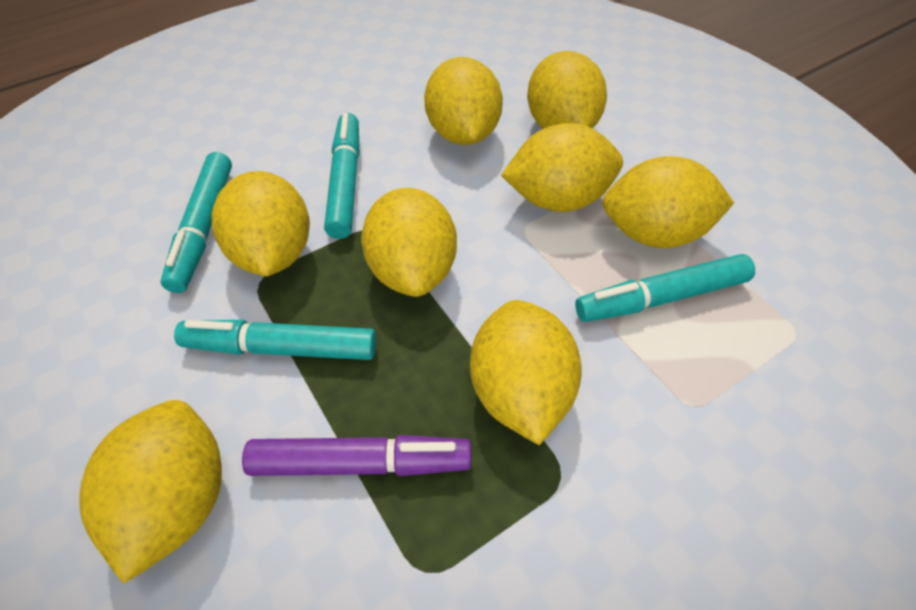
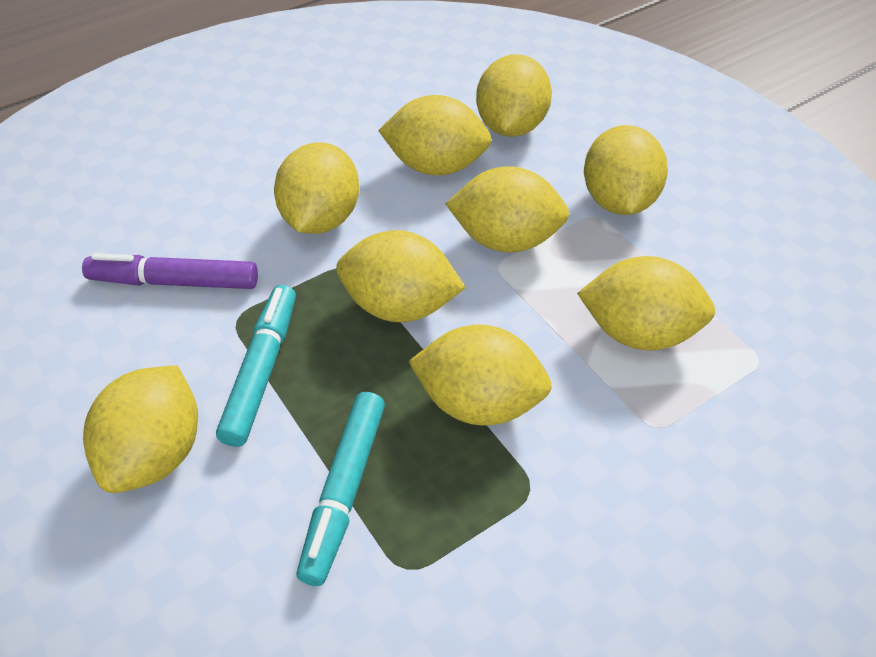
turquoise marker: [161,152,232,293] [174,320,377,360] [324,113,360,239] [575,254,755,322] = 4 -> [216,285,296,447] [296,392,385,586] = 2
yellow lemon: [79,400,222,584] [211,171,310,276] [361,188,457,297] [424,57,503,145] [470,300,582,445] [501,123,623,212] [527,51,607,129] [603,156,734,248] = 8 -> [83,365,198,493] [274,143,359,234] [336,230,465,322] [378,95,492,175] [409,324,552,425] [446,166,569,252] [476,54,552,137] [577,256,715,350] [584,125,668,215] = 9

